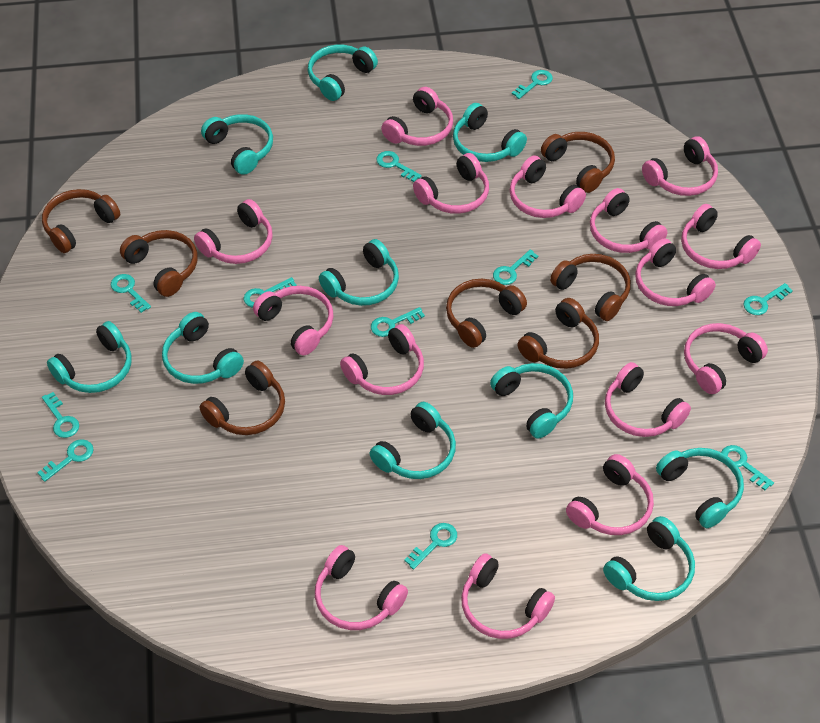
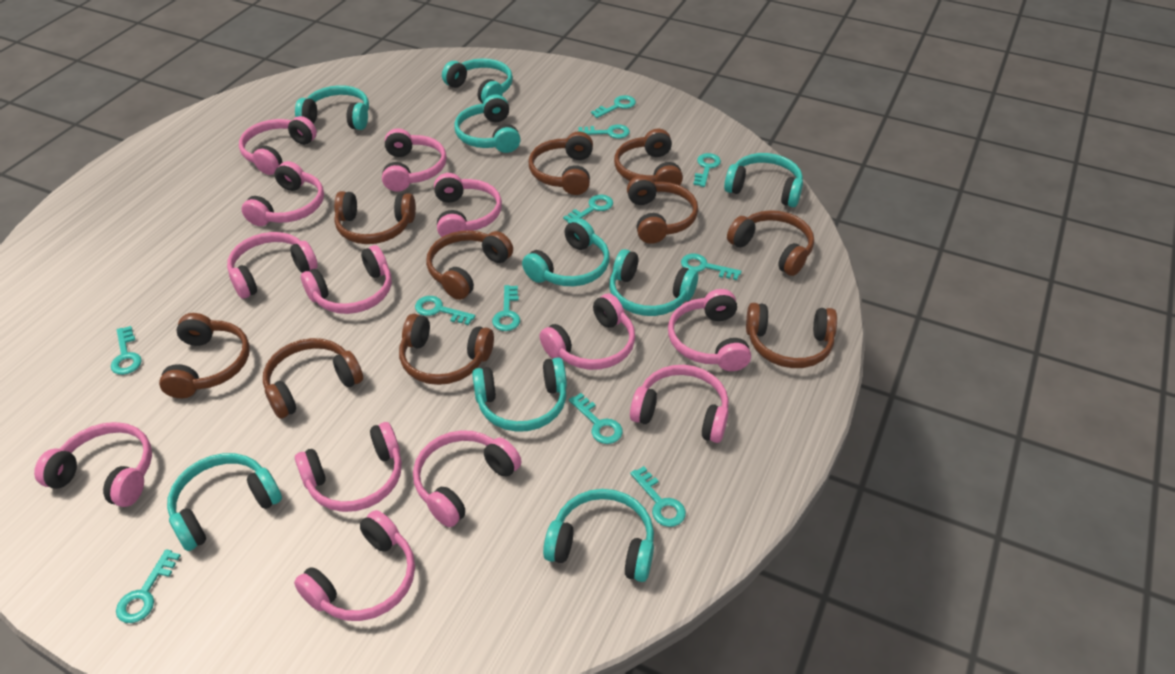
brown headphones: [42,189,120,253] [120,230,198,297] [199,361,285,435] [446,279,527,348] [517,298,599,369] [541,132,615,193] [550,254,631,321] = 7 -> [159,313,250,398] [263,338,363,419] [334,191,416,244] [399,314,494,385] [426,230,513,300] [529,131,593,195] [614,129,683,185] [627,175,698,244] [727,210,814,276] [746,303,837,368] = 10
pink headphones: [194,199,273,264] [253,286,334,355] [315,545,408,630] [340,324,424,395] [381,87,453,146] [413,153,489,214] [461,553,555,639] [510,155,586,218] [566,454,654,535] [590,188,667,253] [605,362,691,437] [635,238,716,306] [642,136,718,196] [681,204,761,269] [684,323,768,394] = 15 -> [34,422,152,507] [227,232,318,299] [239,116,317,175] [241,161,324,226] [294,510,415,621] [295,422,402,512] [301,245,392,314] [382,128,447,191] [413,430,521,527] [434,173,502,237] [540,294,635,370] [630,365,729,443] [668,289,751,371] = 13
turquoise headphones: [47,321,131,393] [162,312,244,384] [201,114,273,175] [308,45,378,101] [319,239,399,306] [369,402,456,479] [453,103,527,162] [490,363,573,439] [603,516,695,601] [656,448,744,528] = 10 -> [167,453,282,551] [295,85,369,130] [442,58,513,103] [454,94,521,153] [472,357,567,432] [522,218,610,286] [543,489,654,582] [610,249,698,316] [724,153,803,207] = 9

